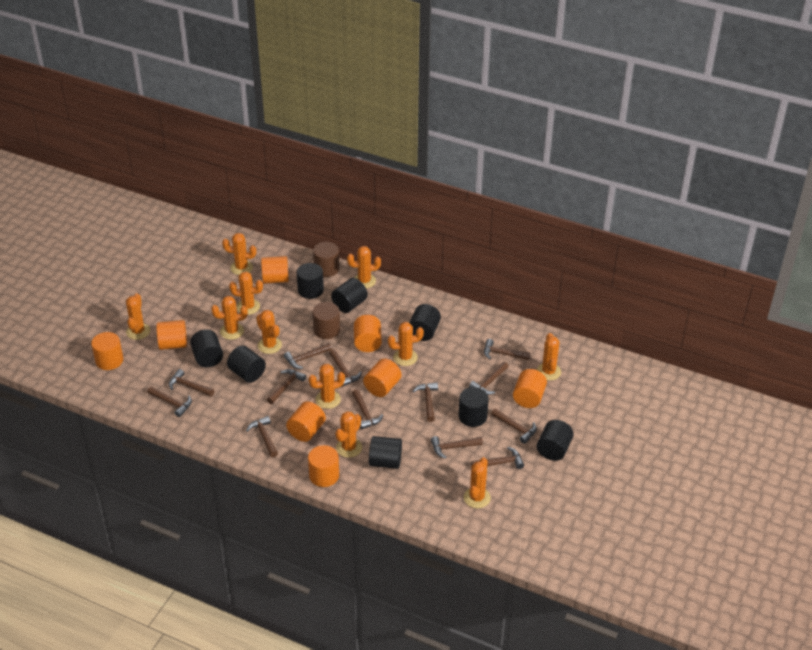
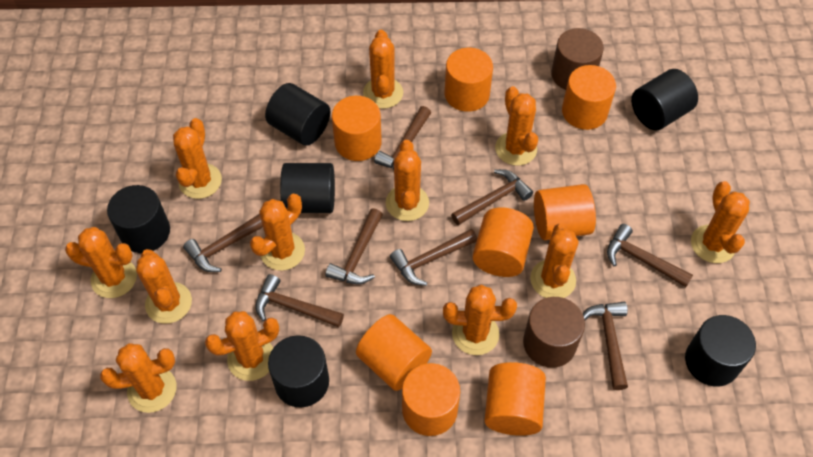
black cylinder: [190,329,223,367] [227,346,266,383] [296,263,324,299] [331,278,368,313] [369,436,402,469] [409,304,441,341] [459,387,489,427] [537,420,574,461] = 8 -> [107,185,170,253] [265,83,330,146] [268,335,329,408] [280,163,335,213] [631,69,698,131] [685,315,756,386] = 6
brown hammer: [147,386,192,417] [169,369,214,397] [246,416,278,457] [267,369,306,404] [284,343,332,369] [329,349,362,387] [352,389,383,429] [413,382,438,422] [431,436,483,459] [469,362,509,395] [471,447,524,469] [484,339,531,360] [491,408,537,444] = 13 -> [183,214,263,272] [255,274,344,327] [325,208,383,284] [374,106,431,169] [390,229,477,286] [451,169,533,225] [583,301,628,390] [607,224,693,287] = 8
orange cactus: [126,293,150,340] [211,296,248,340] [222,233,256,275] [229,272,263,315] [256,310,282,354] [309,364,345,409] [335,411,362,458] [347,246,381,288] [388,322,424,366] [464,457,491,508] [537,333,561,381] = 11 -> [65,227,137,298] [100,343,176,413] [136,249,192,324] [173,118,222,199] [205,311,279,381] [250,194,305,271] [363,30,403,109] [386,140,429,221] [443,285,517,355] [495,86,538,166] [530,224,579,298] [691,181,750,263] = 12

